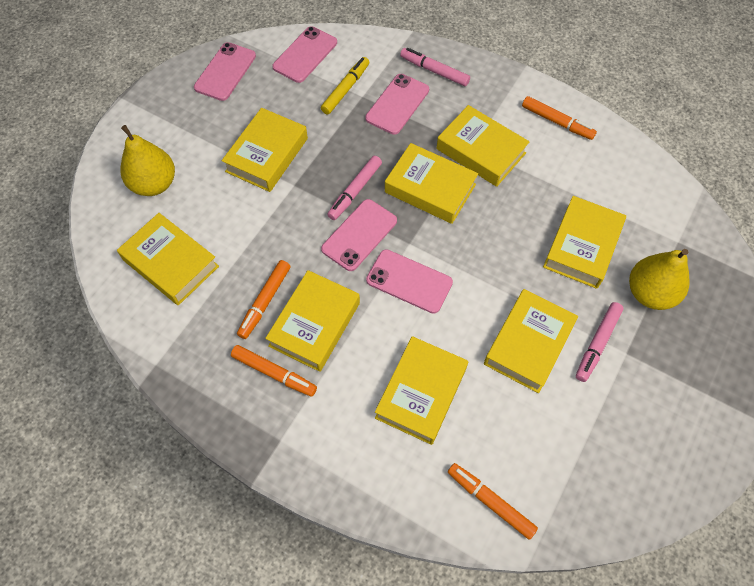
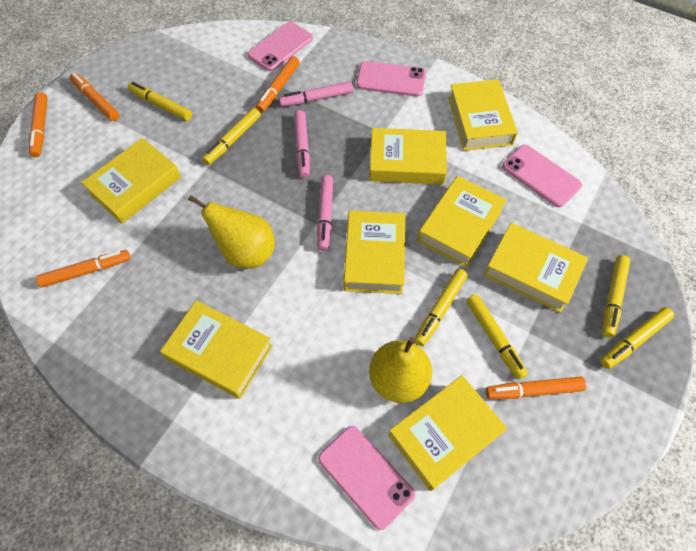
orange marker: [231,345,317,397] [237,260,291,339] [448,463,538,540] [522,96,597,140] = 4 -> [29,92,48,157] [36,250,130,288] [70,73,119,121] [256,56,300,113] [486,377,586,399] = 5
pink phone: [194,42,256,101] [272,26,337,83] [321,199,397,271] [365,74,429,135] [366,249,453,314] = 5 -> [247,22,313,71] [318,426,415,530] [357,61,426,96] [502,145,582,207] = 4
yellow marker: [321,57,369,114] = 1 -> [128,82,192,121] [202,108,261,165] [415,268,468,346] [466,294,528,380] [600,307,674,369] [602,255,630,338] = 6

